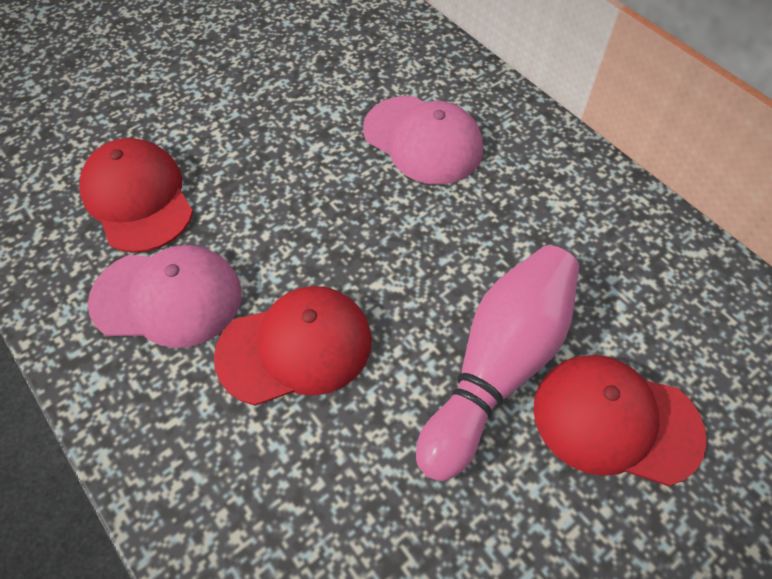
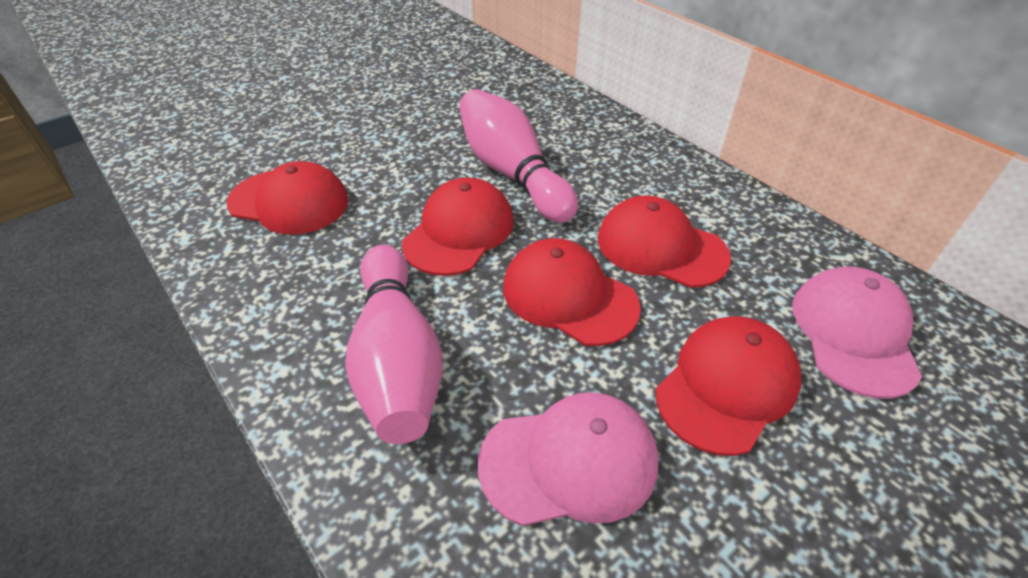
pink bowling pin: [416,245,579,481] = 1 -> [345,245,442,444] [459,89,578,223] = 2
red cap: [79,138,193,253] [214,286,372,406] [534,355,707,486] = 3 -> [226,161,349,235] [402,178,514,276] [503,238,641,346] [598,196,731,288] [656,316,801,456] = 5

